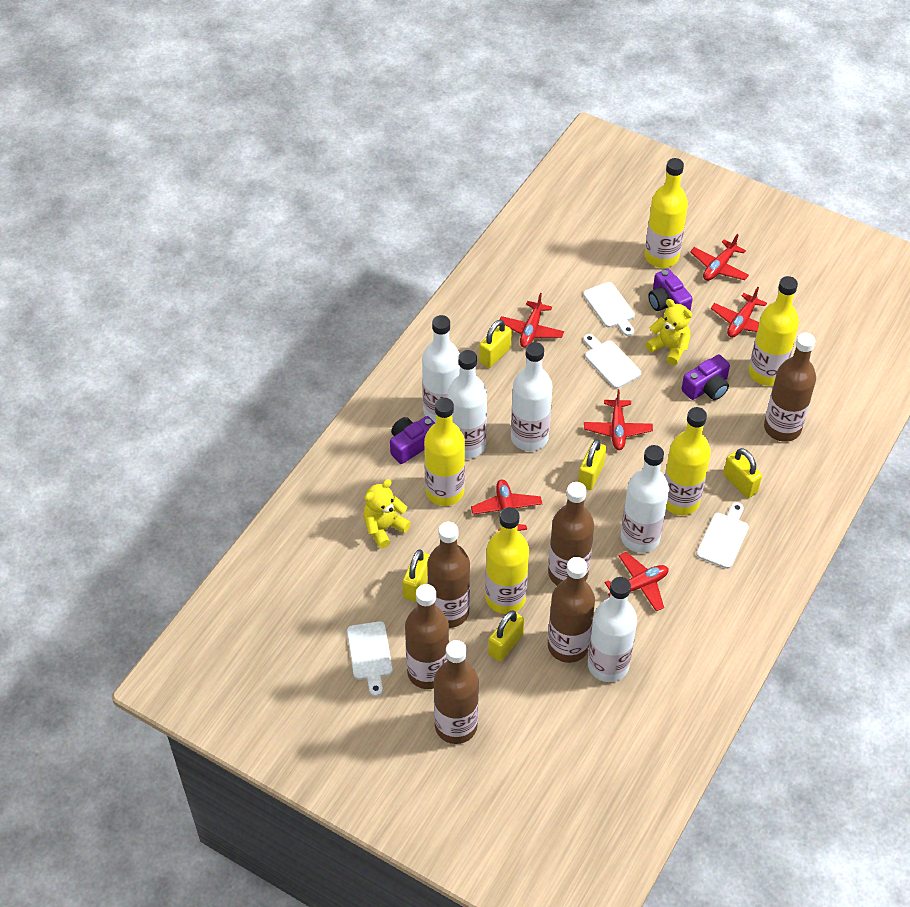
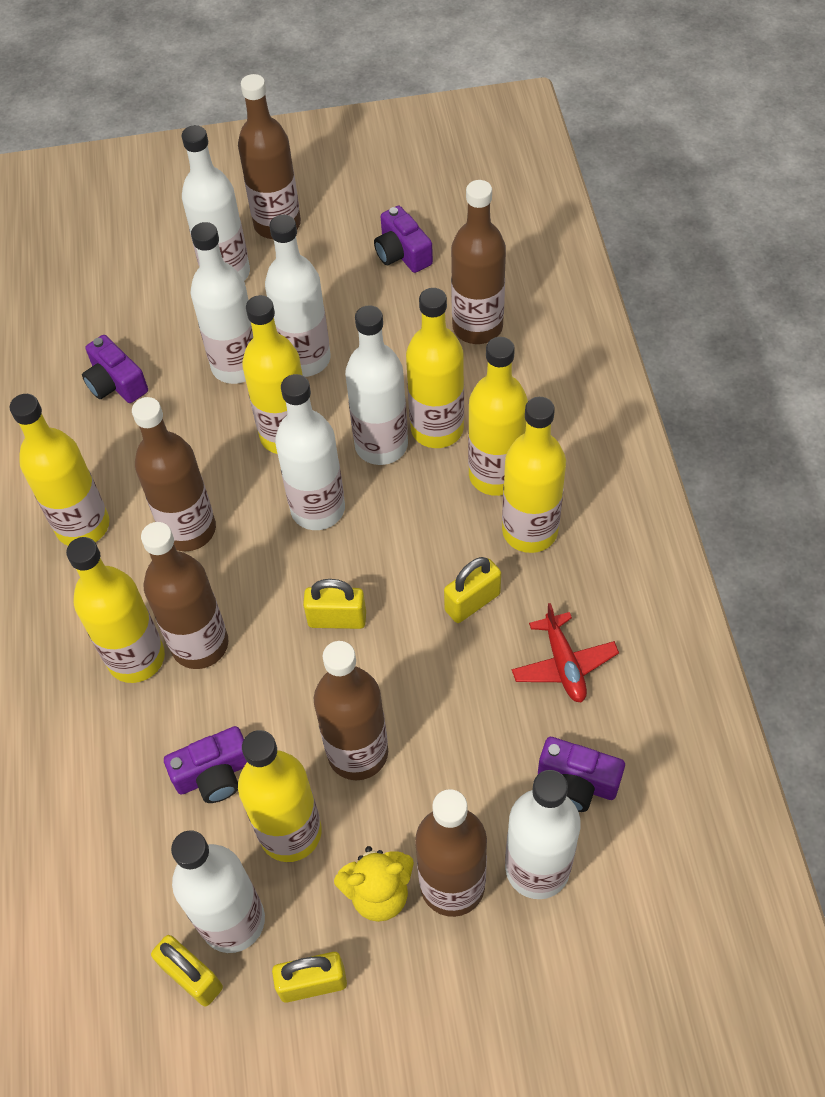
purple camera: [390,416,435,464] [648,269,693,311] [681,354,730,400] = 3 -> [82,335,148,403] [164,726,247,803] [374,206,433,273] [538,737,625,812] = 4
red plane: [471,480,542,531] [500,293,564,348] [584,389,653,450] [604,552,669,611] [690,234,749,281] [711,287,767,338] = 6 -> [512,603,619,703] = 1
white bottle: [422,315,460,423] [447,350,487,459] [511,342,553,451] [588,577,637,682] [621,445,669,553] = 5 -> [171,830,265,953] [182,125,250,281] [190,222,253,384] [265,215,330,377] [275,374,345,530] [345,305,408,465] [505,770,581,899] = 7
white cutting board: [347,621,393,696] [583,282,635,336] [583,334,641,389] [696,502,749,569] = 4 -> none = 0
yellow bottle: [424,398,465,506] [485,507,529,614] [644,158,688,268] [665,407,711,515] [749,276,799,386] = 5 -> [10,394,110,546] [66,537,165,683] [238,730,322,862] [242,295,303,454] [406,288,464,448] [468,337,528,496] [502,397,566,553] = 7
yellow padlock: [402,550,430,602] [479,320,512,368] [488,611,524,662] [578,439,606,490] [723,448,762,498] = 5 -> [151,935,223,1006] [272,952,347,1003] [303,579,366,629] [444,557,501,623] = 4
yellow teddy bear: [363,479,411,548] [645,299,692,365] = 2 -> [334,846,414,922] = 1

